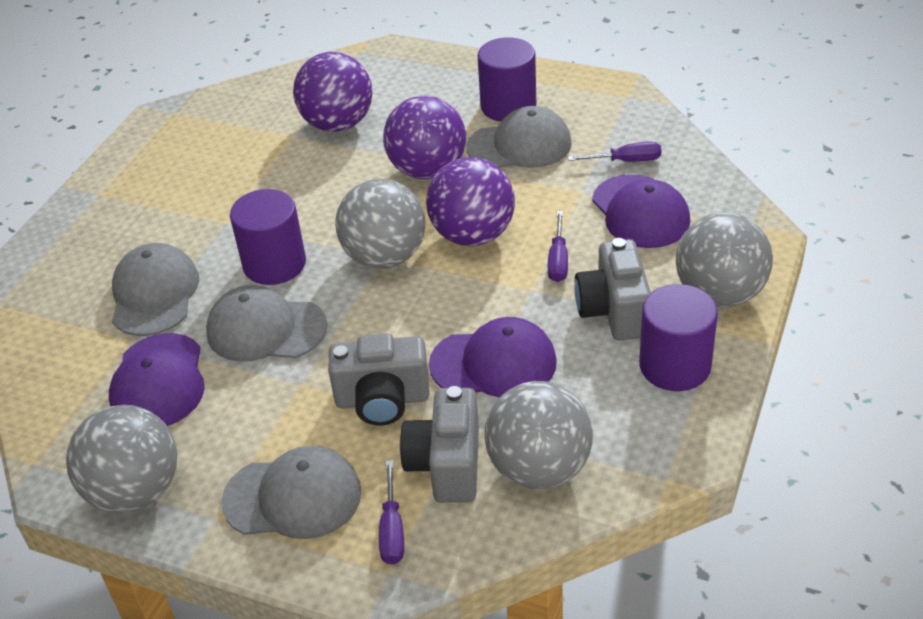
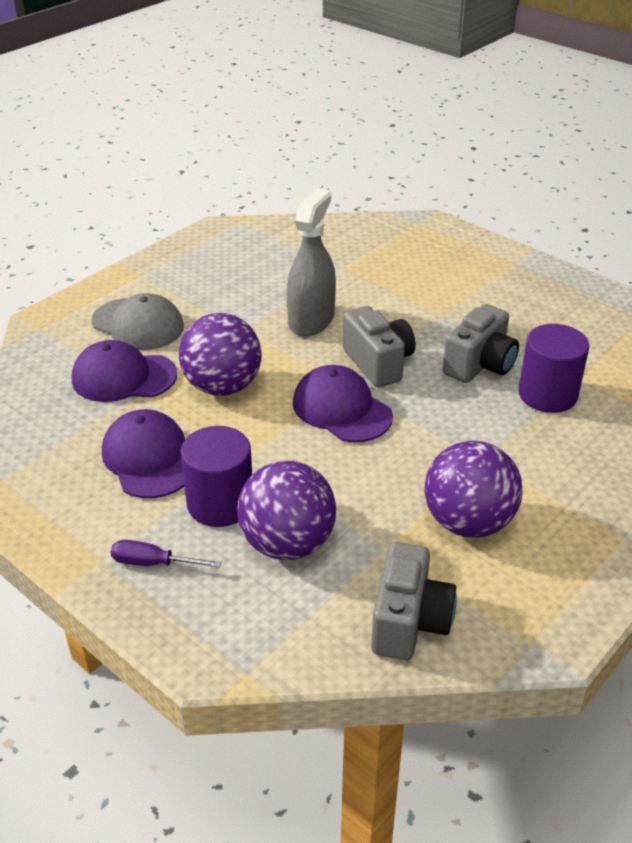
grey ball: [66,405,177,513] [335,179,425,269] [485,381,593,489] [676,212,773,307] = 4 -> none = 0
grey cap: [112,243,199,336] [206,285,327,362] [222,446,361,539] [466,106,572,168] = 4 -> [91,293,184,350] = 1
grey spray bottle: none = 0 -> [287,189,336,337] = 1
purple cylinder: [230,189,306,285] [478,37,536,122] [639,284,718,391] = 3 -> [181,426,252,527] [518,324,589,413] = 2
purple screwdriver: [379,460,404,565] [548,211,568,282] [568,142,661,162] = 3 -> [111,540,221,568] = 1

